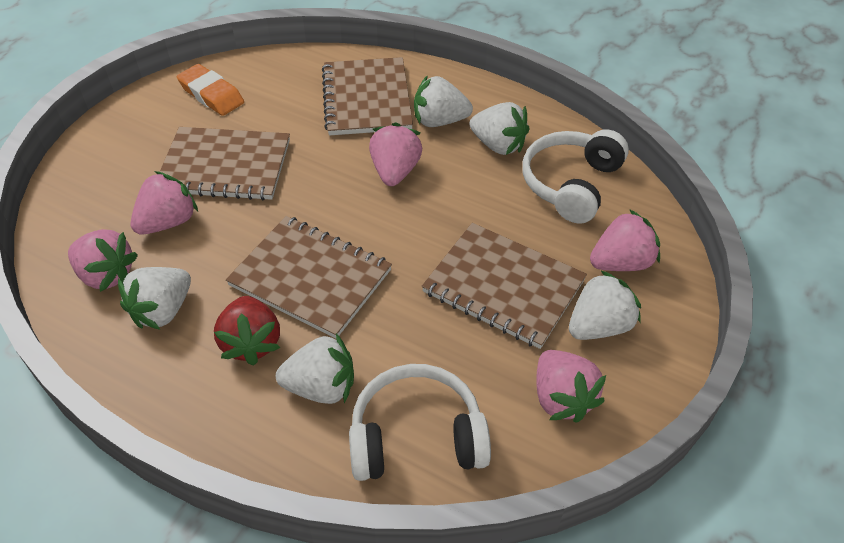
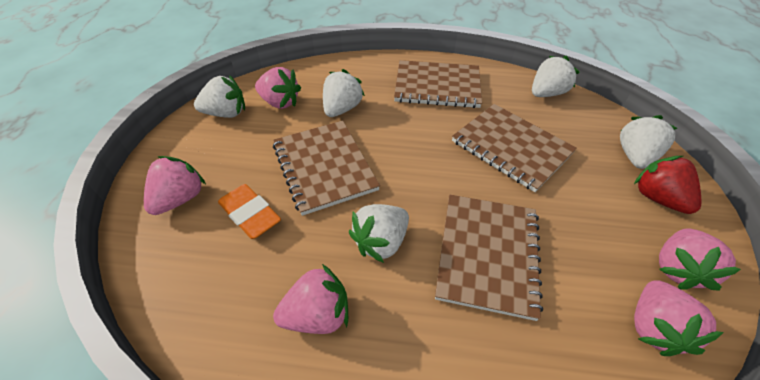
white headphones: [349,364,491,481] [522,129,629,224] = 2 -> none = 0

